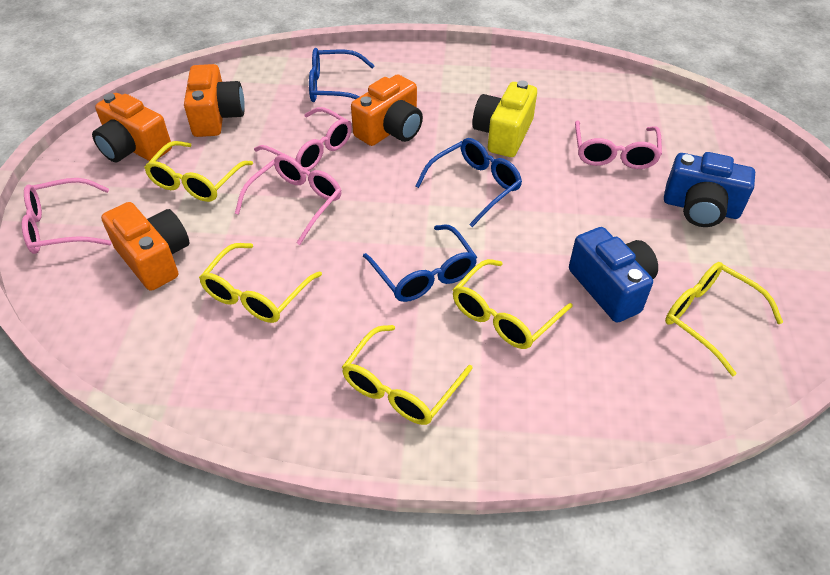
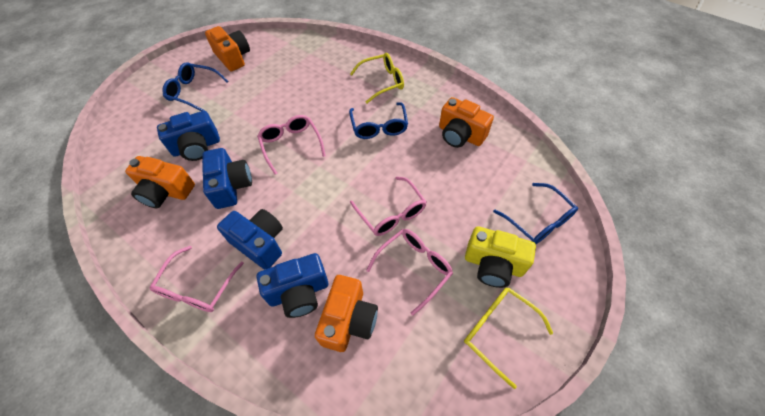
blue camera: [569,227,658,322] [664,152,755,227] = 2 -> [157,111,220,161] [202,148,252,209] [217,209,283,270] [257,253,328,318] = 4
yellow glasses: [144,141,253,202] [199,243,322,323] [342,325,473,425] [453,259,573,349] [665,262,783,376] = 5 -> [350,53,404,104] [464,287,553,389] = 2

